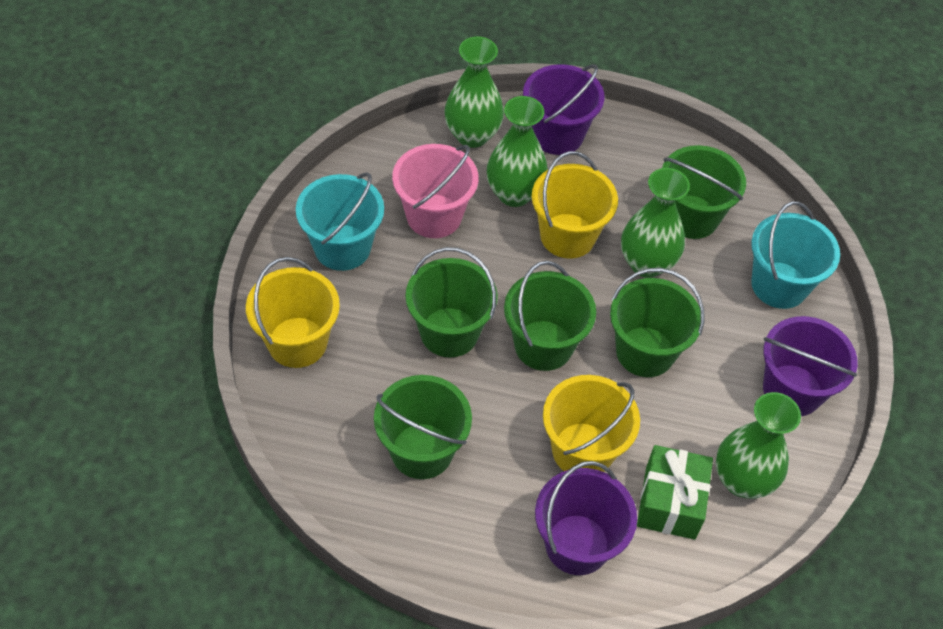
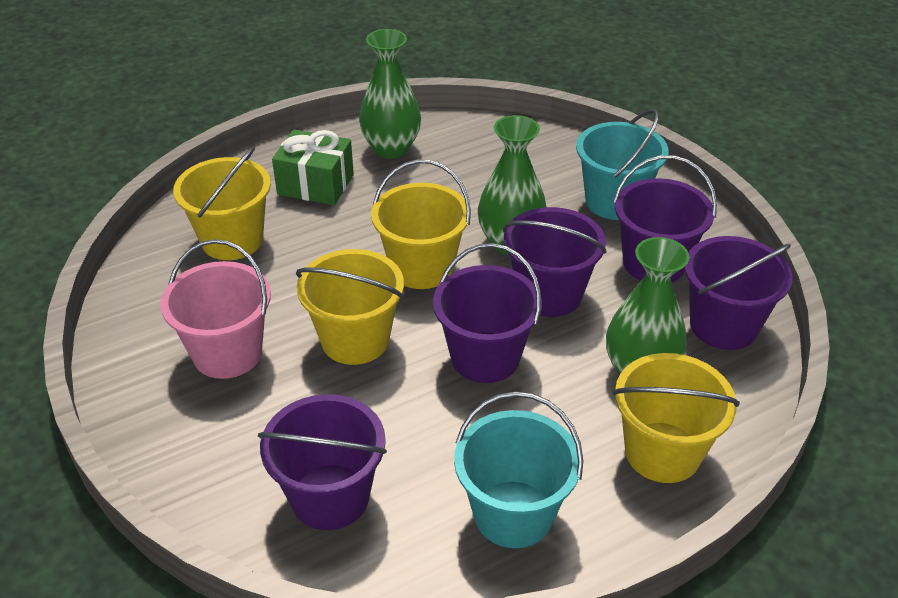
green bucket: [374,375,472,479] [406,247,498,358] [504,261,596,371] [610,268,704,377] [662,145,746,239] = 5 -> none = 0
green vase: [444,36,504,148] [487,96,548,207] [621,168,690,278] [716,392,801,499] = 4 -> [359,29,421,159] [478,115,546,255] [606,237,689,375] = 3
purple bucket: [523,64,605,155] [535,461,637,575] [763,316,858,416] = 3 -> [258,394,387,530] [433,243,542,383] [503,207,607,317] [613,155,717,282] [684,236,793,350] = 5
yellow bucket: [246,257,340,368] [532,151,618,259] [543,375,640,472] = 3 -> [173,146,271,260] [296,249,404,365] [371,159,471,289] [613,353,740,483] = 4

